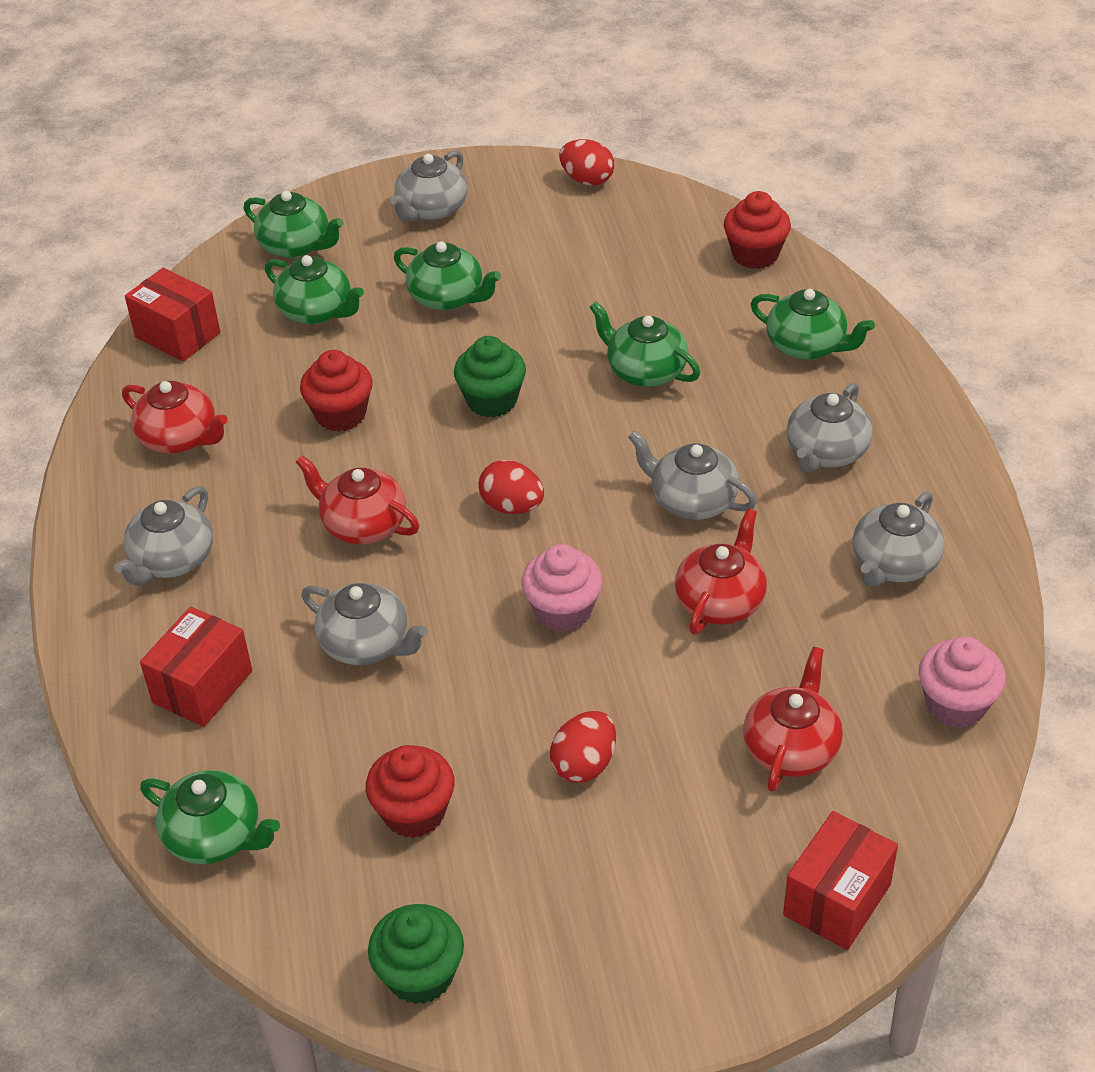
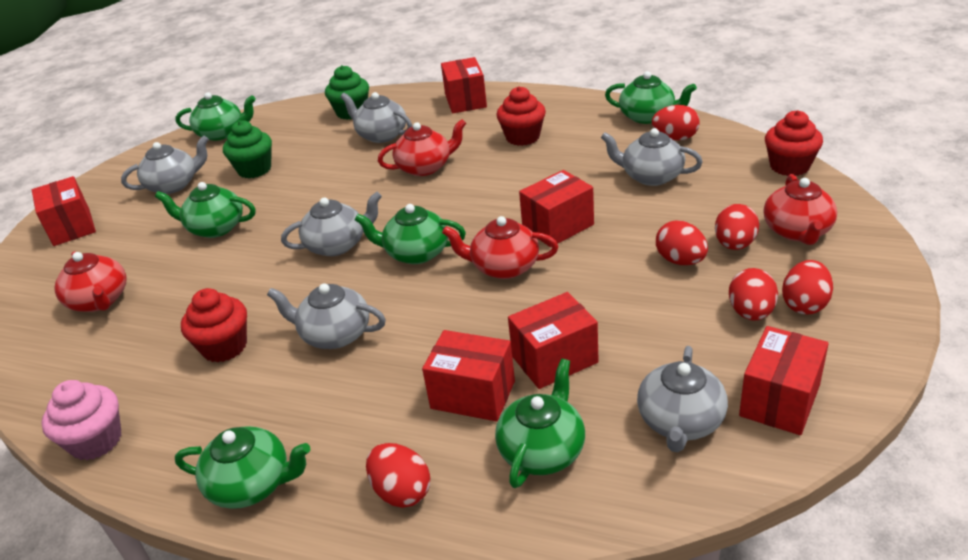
pink cupcake: [521,544,603,632] [919,636,1006,728] = 2 -> [41,380,121,461] = 1
red box: [125,268,220,362] [140,607,252,727] [783,811,898,950] = 3 -> [32,176,96,246] [422,330,515,422] [441,57,487,114] [508,292,599,389] [519,170,594,247] [739,326,829,435] = 6
red egg: [478,460,544,514] [550,711,616,783] [559,139,614,186] = 3 -> [366,443,430,508] [652,105,700,140] [656,220,708,265] [715,204,759,250] [729,268,778,321] [782,260,833,315] = 6

